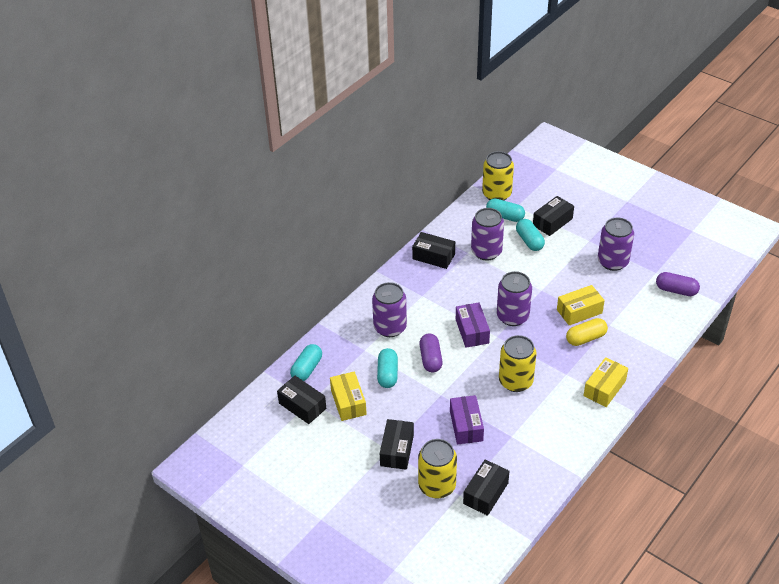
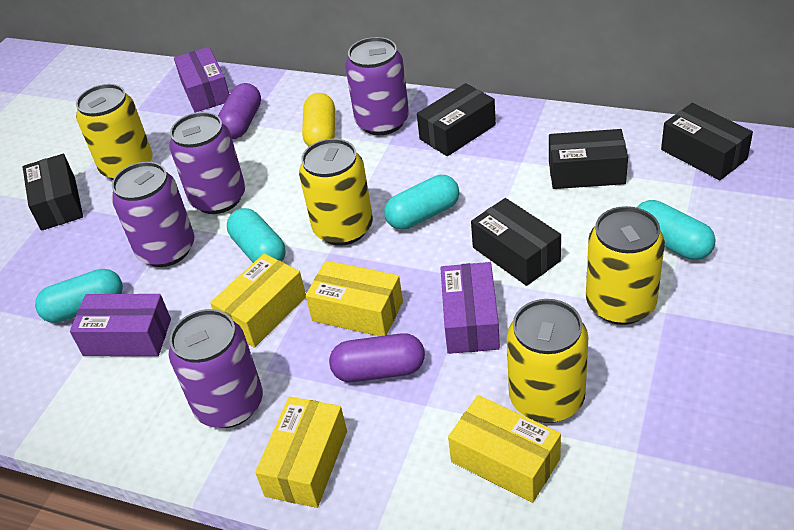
purple box: [450,395,484,444] [456,303,490,348] = 2 -> [70,294,171,357] [174,47,229,113] [441,262,500,354] = 3
yellow box: [330,371,367,421] [557,285,605,326] [584,357,628,407] = 3 -> [210,253,306,348] [255,397,347,508] [306,261,403,336] [448,395,561,503] = 4
yellow can: [418,439,457,499] [482,151,514,200] [499,335,537,392] = 3 -> [76,84,153,180] [299,139,373,246] [507,299,589,423] [586,206,665,325] = 4

